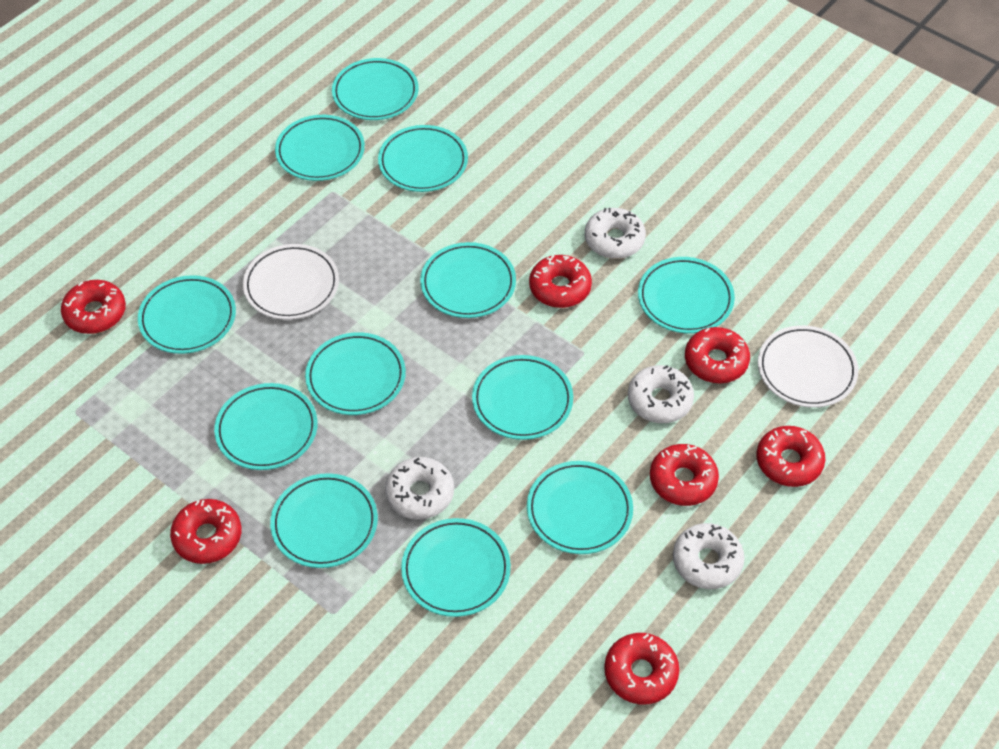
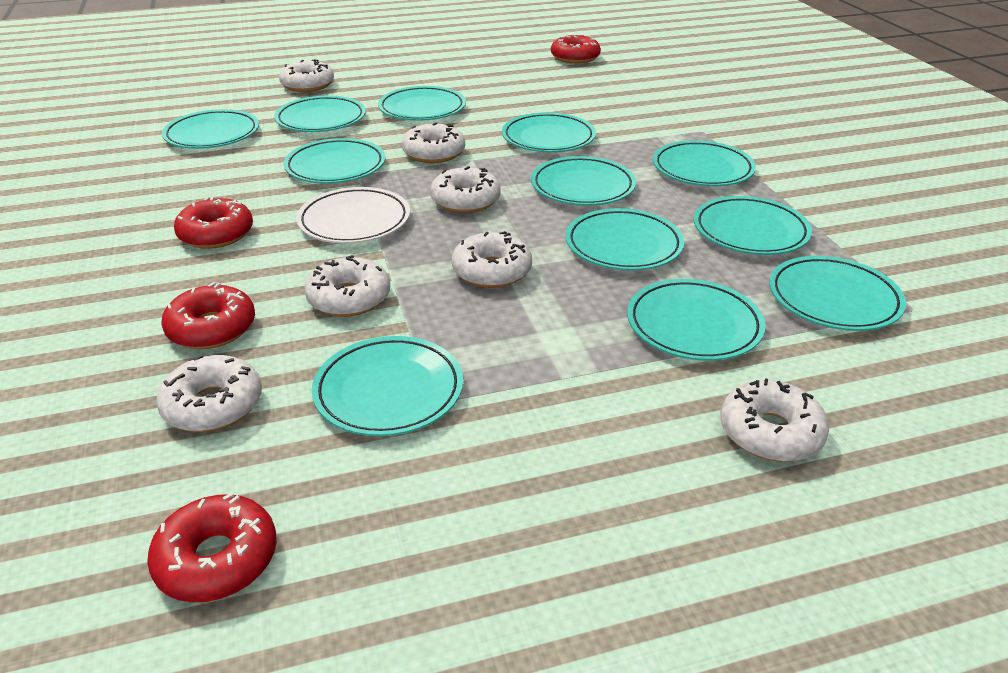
red donut: [61,280,126,334] [170,499,242,564] [529,255,592,308] [604,633,679,705] [650,444,719,506] [685,327,750,383] [756,426,825,487] = 7 -> [147,492,277,603] [161,282,255,349] [174,197,253,249] [551,35,601,64] = 4
white donut: [385,457,454,520] [585,208,646,259] [628,365,694,423] [673,523,745,589] = 4 -> [156,355,262,432] [279,59,334,92] [304,255,390,317] [402,122,465,163] [430,166,501,213] [452,231,532,288] [720,378,829,462] = 7
white plate: [243,244,339,320] [758,325,858,408] = 2 -> [296,187,410,244] = 1

